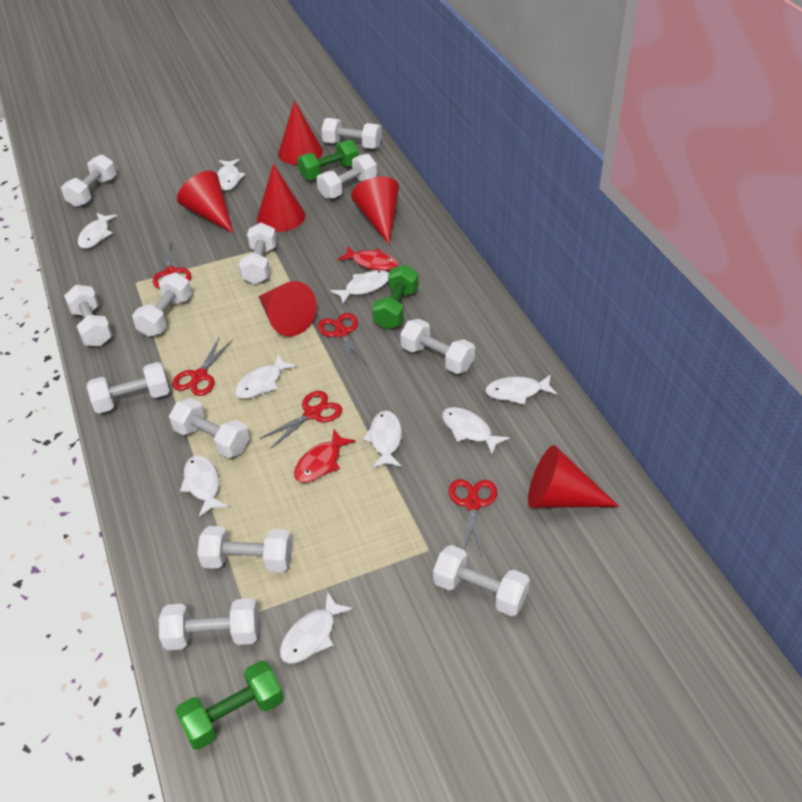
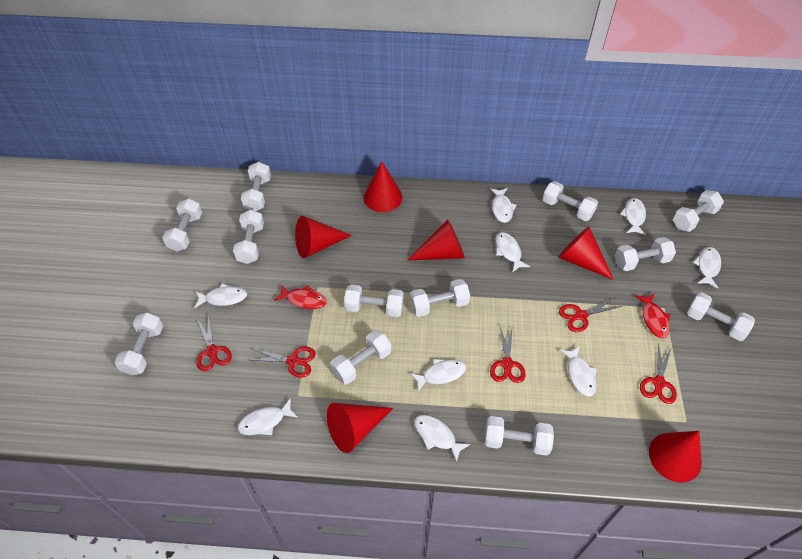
green dumbbell: [175,661,284,750] [297,140,359,180] [372,265,419,329] = 3 -> none = 0

